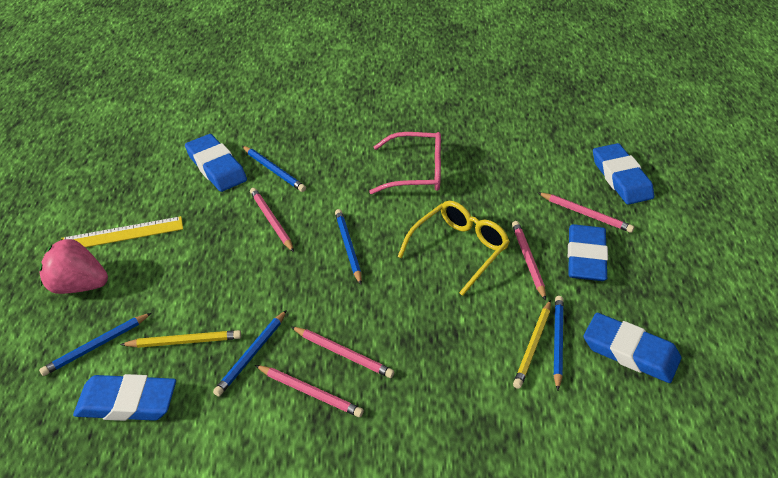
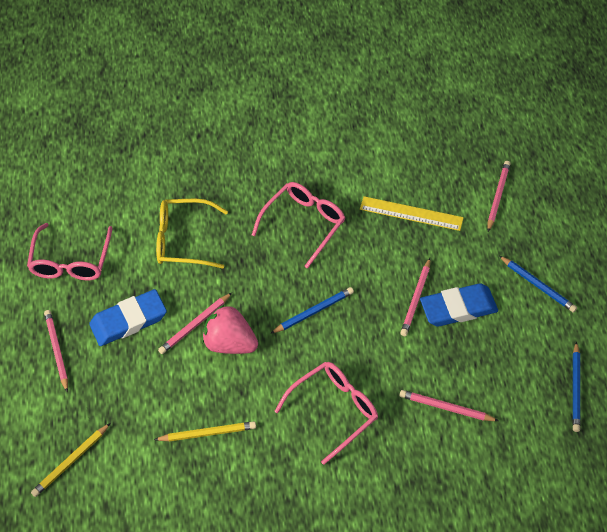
blue eraser: [73,374,176,421] [185,134,247,192] [568,224,608,281] [584,313,681,383] [593,143,654,205] = 5 -> [89,289,167,346] [420,283,498,327] = 2
blue pencil: [39,313,151,376] [213,310,287,397] [242,146,306,192] [335,209,362,285] [554,296,564,391] = 5 -> [270,287,354,334] [499,256,577,313] [572,341,580,432] = 3
pink glasses: [369,132,441,194] = 1 -> [27,223,113,280] [252,182,345,269] [274,362,378,465] = 3

